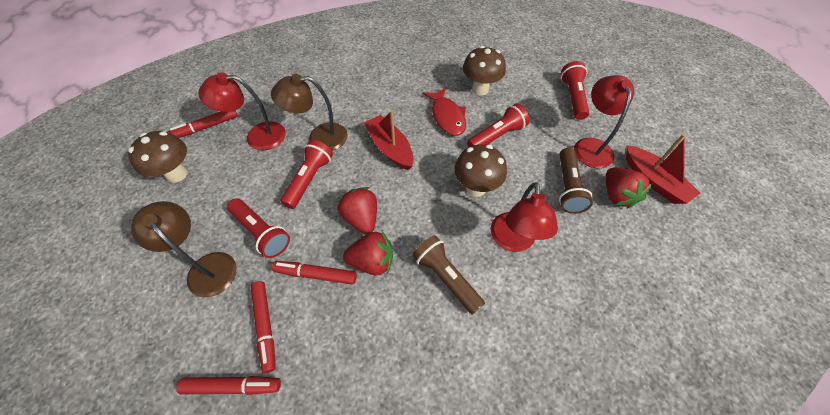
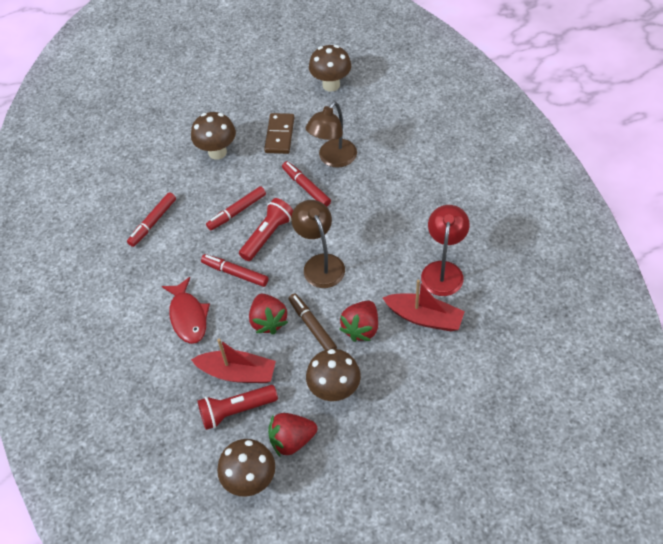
brown domino: none = 0 -> [264,113,295,154] = 1
brown flashlight: [412,235,485,315] [559,148,593,214] = 2 -> none = 0
brown marker: none = 0 -> [289,293,337,350] = 1
brown mushroom: [128,131,188,183] [455,144,507,197] [463,46,506,96] = 3 -> [191,112,236,160] [217,439,275,497] [306,349,361,401] [309,45,351,92] = 4
red flashlight: [227,198,290,258] [280,140,333,209] [467,103,530,147] [561,61,589,120] = 4 -> [198,385,278,430] [239,198,293,261] = 2
red lamp: [198,72,286,150] [490,182,558,252] [574,75,634,168] = 3 -> [421,205,469,296] = 1

